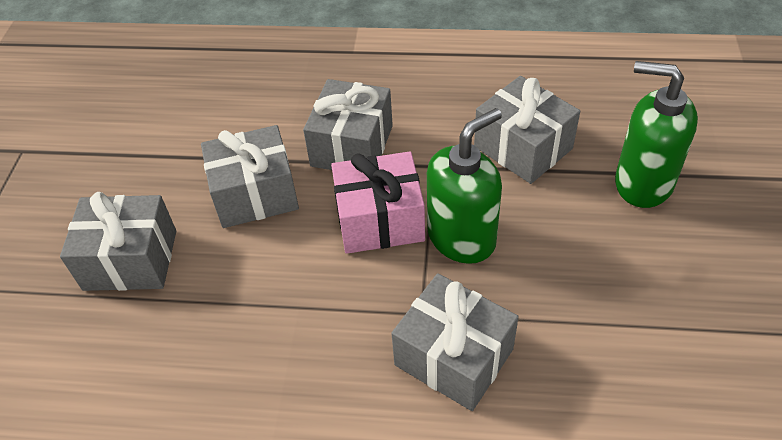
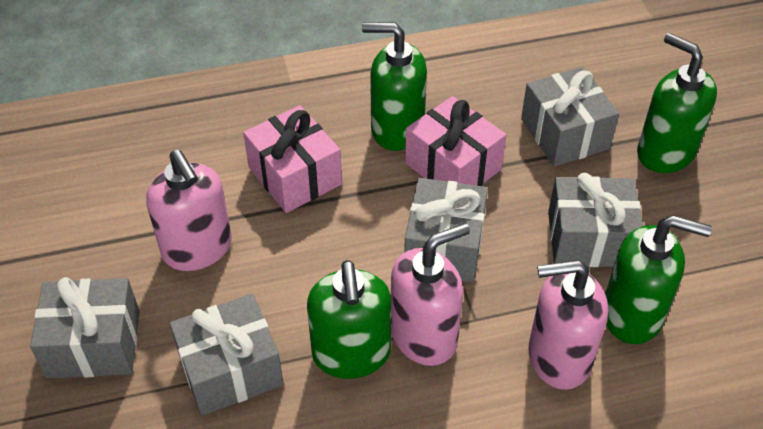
green soap dispenser: [427,108,502,264] [615,61,698,208] = 2 -> [307,260,391,379] [362,22,427,151] [605,215,712,344] [637,33,717,173] = 4
pink gift: [331,151,425,254] = 1 -> [243,105,342,213] [405,96,506,186] = 2
pink soap dispenser: none = 0 -> [146,150,232,271] [391,223,470,366] [528,260,608,390] = 3

